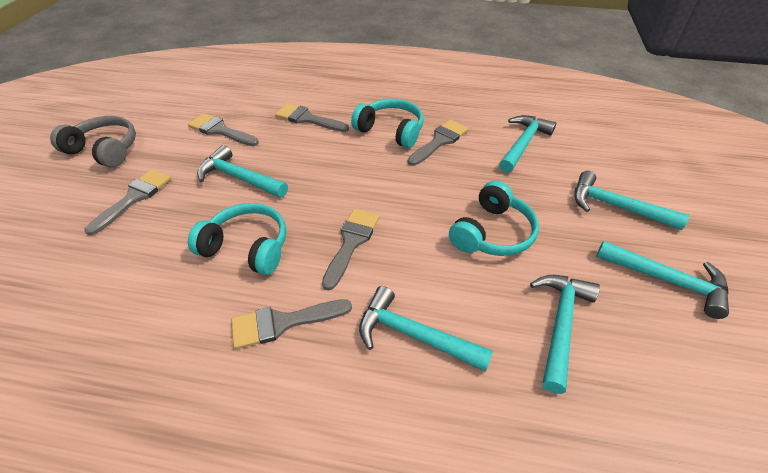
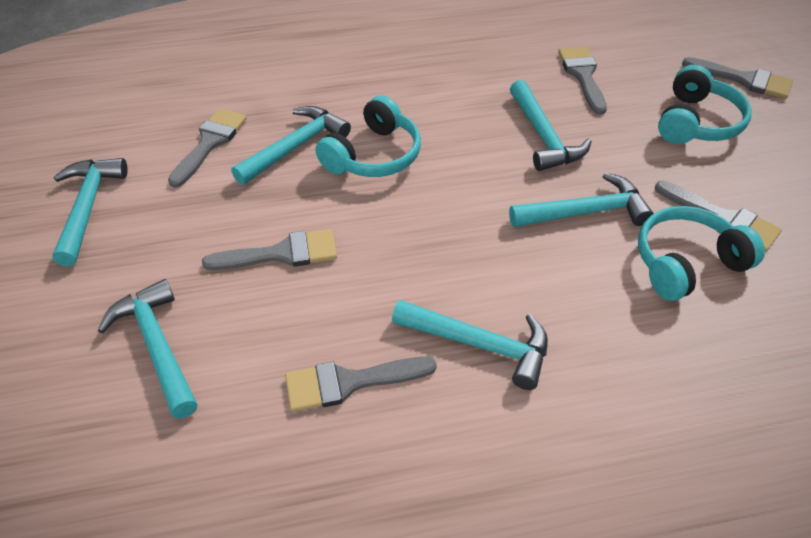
grey headphones: [50,116,136,168] = 1 -> none = 0

